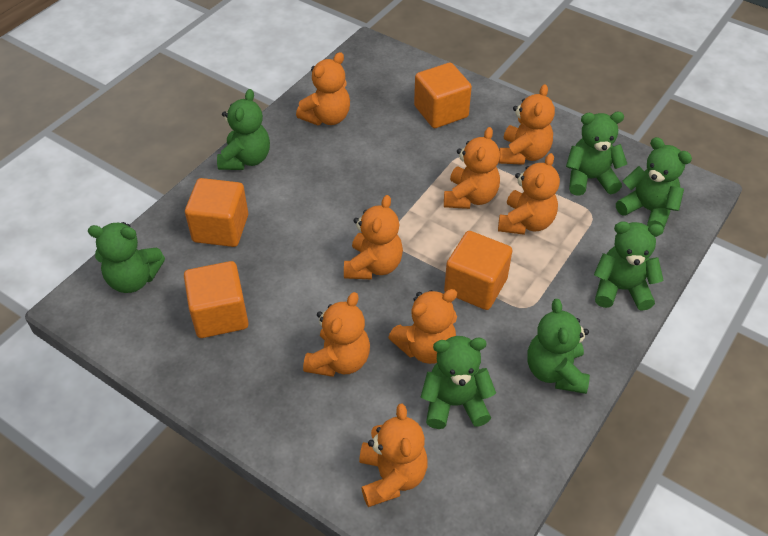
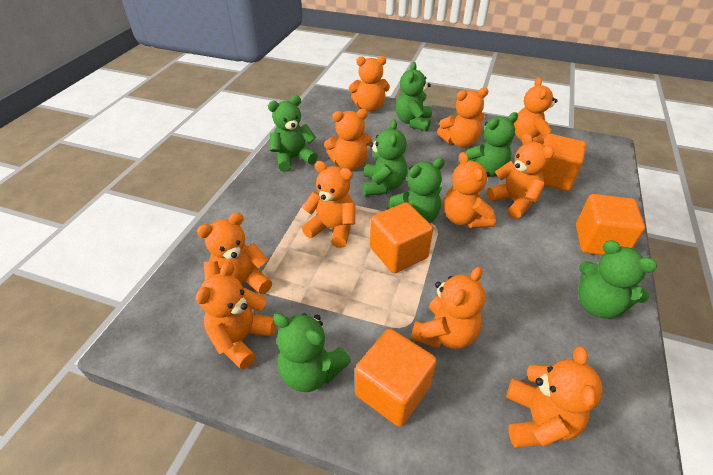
orange teddy bear: [296,52,350,125] [303,292,370,377] [344,195,403,279] [359,404,428,507] [388,289,457,364] [444,127,500,209] [498,153,560,235] [499,84,555,165] = 8 -> [196,262,276,370] [197,213,272,294] [302,161,355,248] [324,109,372,170] [349,56,390,112] [411,267,485,349] [437,87,488,148] [444,152,496,228] [487,133,554,219] [506,346,603,447] [514,77,557,144] = 11

